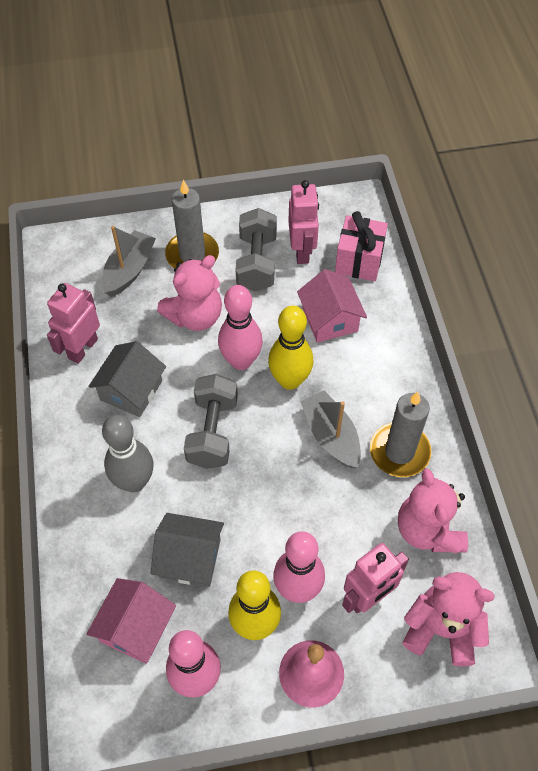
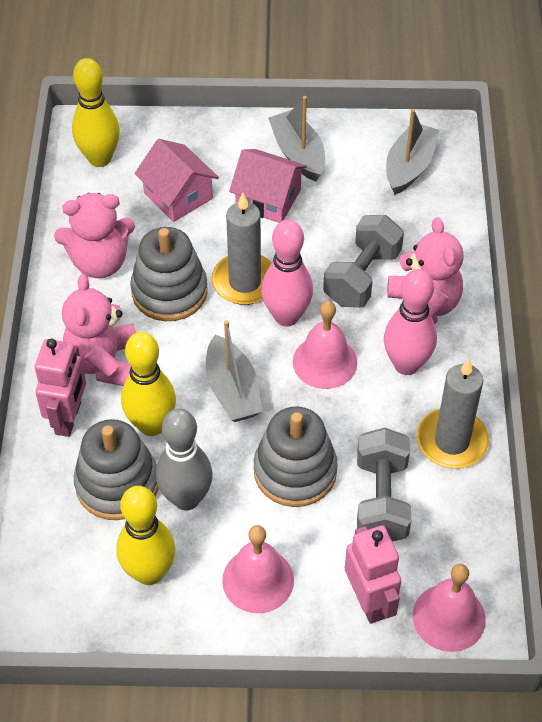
grey boat: [102,226,156,297] [300,390,361,468] = 2 -> [206,320,263,422] [268,96,325,181] [386,109,439,195] = 3
grey house: [88,341,166,417] [151,513,224,587] = 2 -> none = 0
grey stacking toy: none = 0 -> [74,419,159,520] [130,227,208,321] [254,407,338,507] = 3
pink bell: [279,640,344,707] = 1 -> [222,525,294,613] [293,301,357,389] [413,564,486,652] = 3
pink bowling pin: [166,630,221,698] [218,285,263,370] [273,531,325,603] = 3 -> [261,220,313,327] [384,269,437,375] = 2
pink gift: [335,211,388,281] = 1 -> none = 0
pink robot: [47,283,100,364] [288,180,319,264] [342,543,409,613] = 3 -> [35,339,86,437] [345,525,401,624] = 2
yellow bowling pin: [228,570,281,640] [268,306,313,390] = 2 -> [72,58,120,167] [117,486,175,585] [121,332,176,436] = 3

